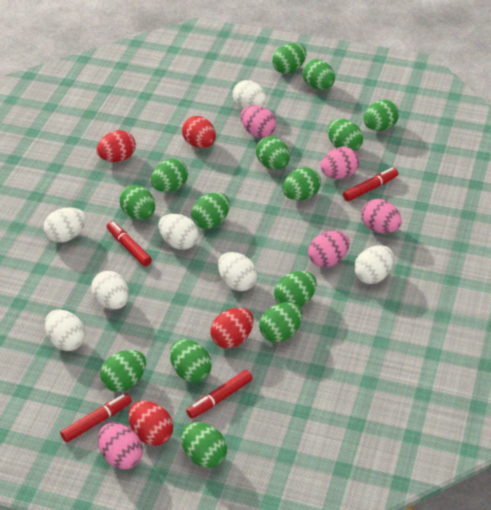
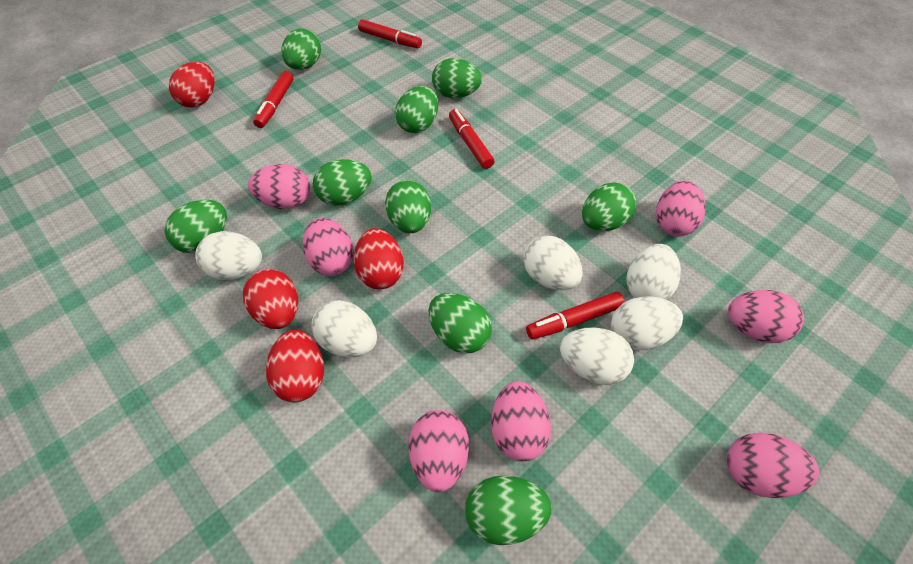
green egg: [100,350,146,392] [119,185,155,220] [151,159,188,192] [170,339,212,382] [181,422,227,468] [191,192,230,229] [256,136,290,170] [259,302,303,342] [272,43,306,74] [274,271,317,307] [283,167,321,201] [302,59,335,90] [328,119,363,151] [364,100,399,131] = 14 -> [164,200,227,253] [281,29,321,70] [313,159,372,206] [385,180,431,233] [395,86,438,133] [429,293,492,354] [432,58,482,98] [465,476,552,545] [582,182,636,231] = 9
pink egg: [98,423,143,470] [241,105,276,138] [308,231,350,267] [321,147,359,179] [361,199,402,233] = 5 -> [248,164,310,209] [303,218,354,276] [408,410,469,492] [491,381,551,462] [656,181,706,236] [726,433,819,498] [728,290,804,343] = 7
white egg: [44,208,86,243] [45,310,86,351] [91,271,129,309] [158,214,199,250] [218,252,258,291] [232,80,266,109] [354,245,394,284] = 7 -> [195,231,262,280] [312,300,377,357] [523,235,583,290] [560,327,634,385] [611,296,683,350] [626,244,681,300] = 6

